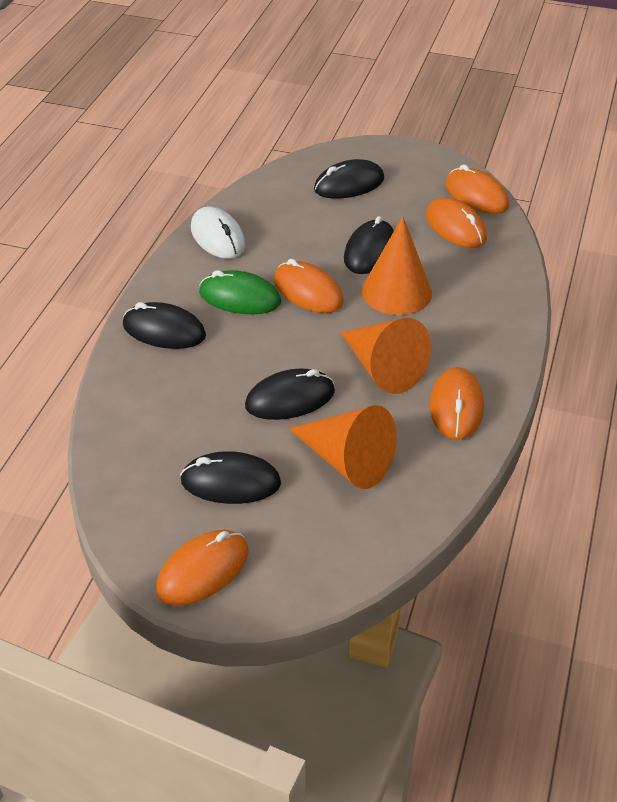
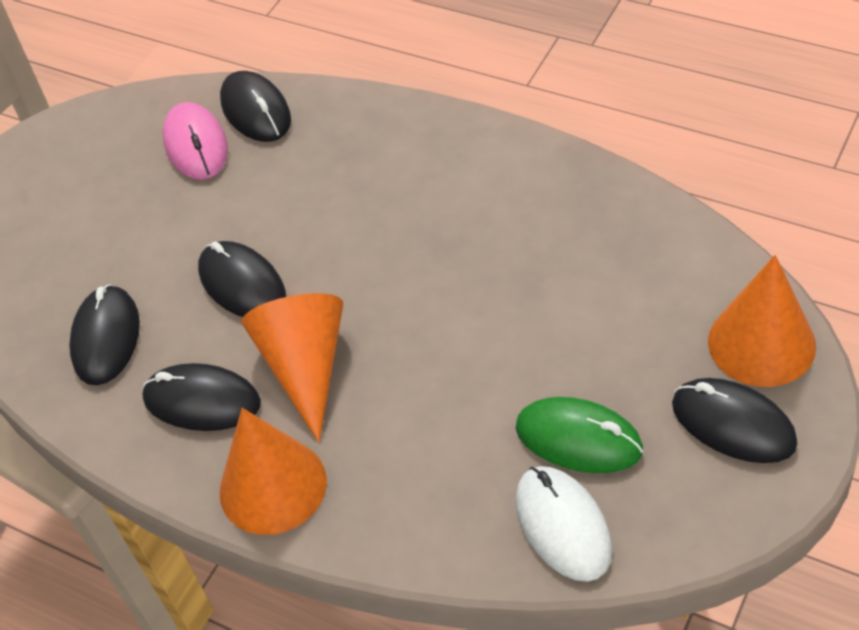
orange mouse: [156,530,249,606] [274,259,344,313] [426,197,487,248] [429,367,484,440] [445,164,509,214] = 5 -> none = 0
pink mouse: none = 0 -> [163,102,228,180] = 1

